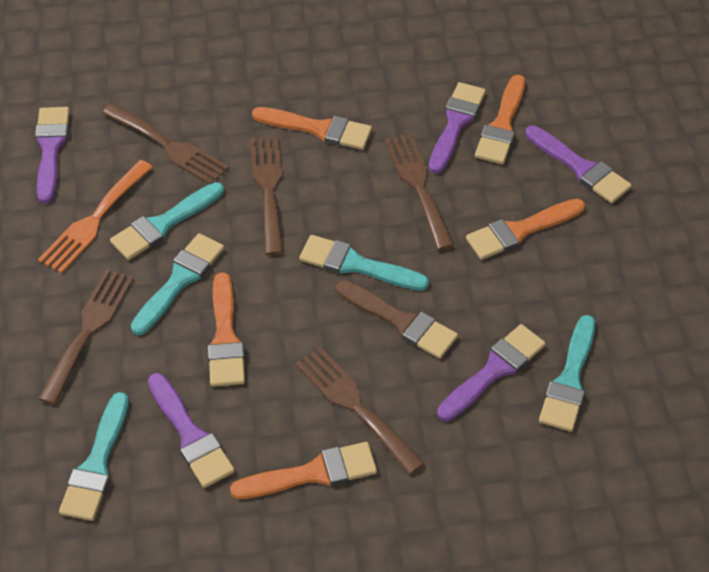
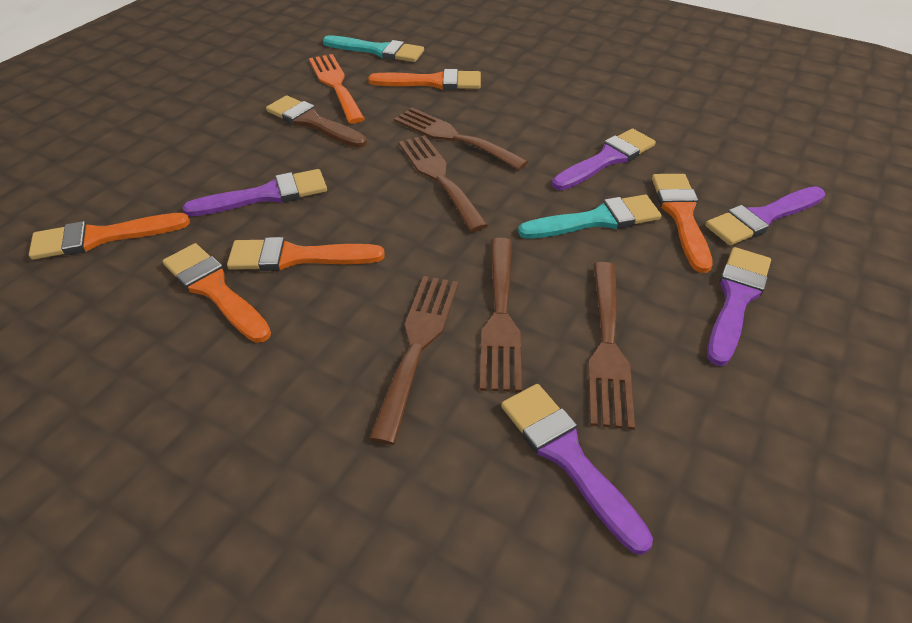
turquoise brush: [59,392,129,521] [110,182,224,260] [131,233,224,335] [299,235,429,291] [539,315,596,432] = 5 -> [323,35,424,62] [518,195,662,239] = 2

